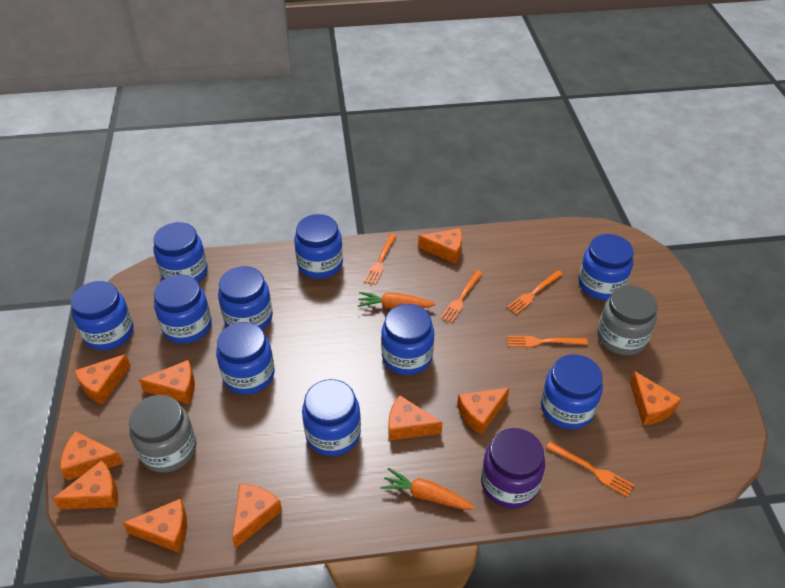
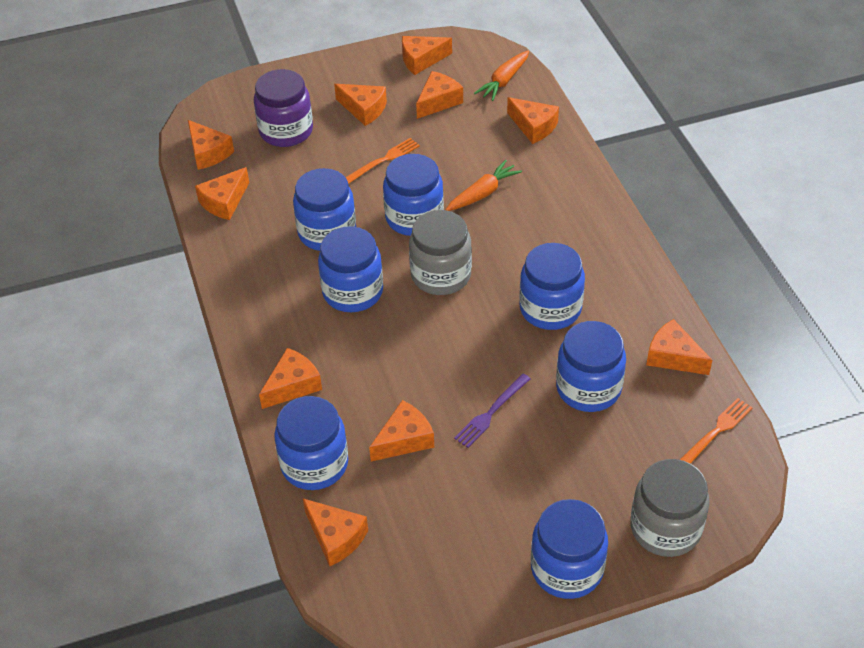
blue jar: [71,281,134,351] [153,222,208,282] [154,275,212,344] [216,322,275,395] [218,266,273,330] [294,214,343,279] [302,379,361,456] [381,304,434,375] [541,354,603,429] [578,234,634,300] = 10 -> [274,396,348,490] [293,168,356,251] [318,227,383,312] [383,154,444,236] [519,243,585,330] [531,499,608,599] [556,321,626,412] = 7
orange fork: [364,234,397,285] [440,270,483,323] [507,271,563,314] [507,336,588,347] [546,442,634,497] = 5 -> [345,138,420,184] [680,398,753,464] = 2
purple fork: none = 0 -> [454,374,530,448] = 1

